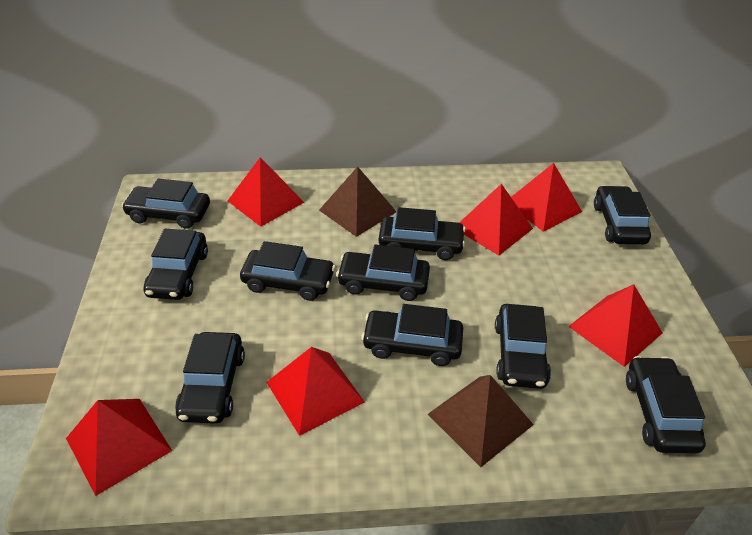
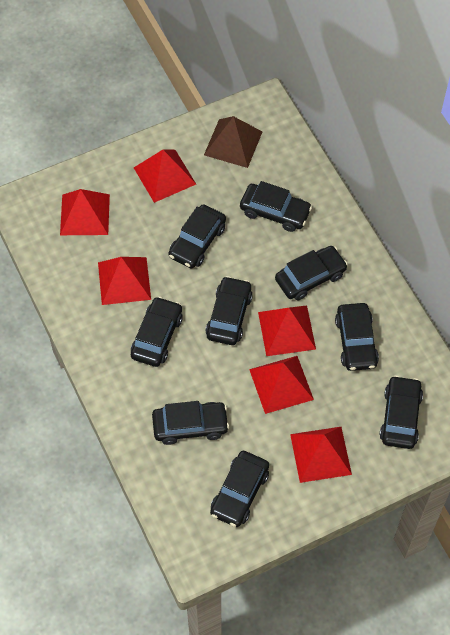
black car: [122,179,210,229] [143,229,208,300] [175,332,245,424] [240,241,336,301] [336,245,430,301] [361,304,463,366] [379,207,466,260] [495,304,551,389] [594,186,651,244] [626,356,706,454] = 10 -> [131,296,183,367] [152,401,229,445] [168,204,226,269] [205,276,253,345] [210,451,269,527] [240,181,312,232] [275,246,348,301] [335,303,379,371] [379,375,423,449] = 9
brown pyramid: [319,167,397,237] [428,375,534,467] = 2 -> [204,116,262,168] = 1

